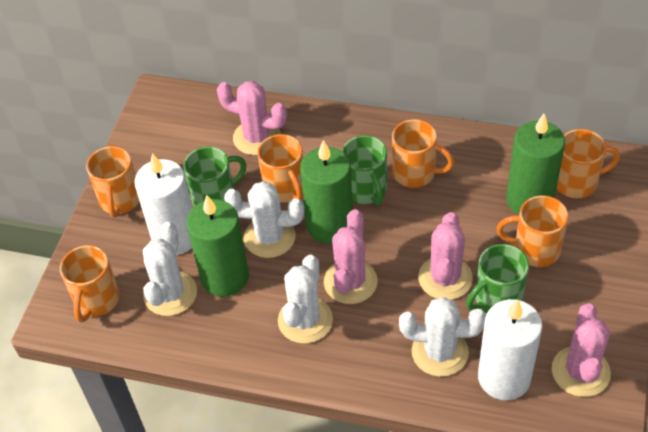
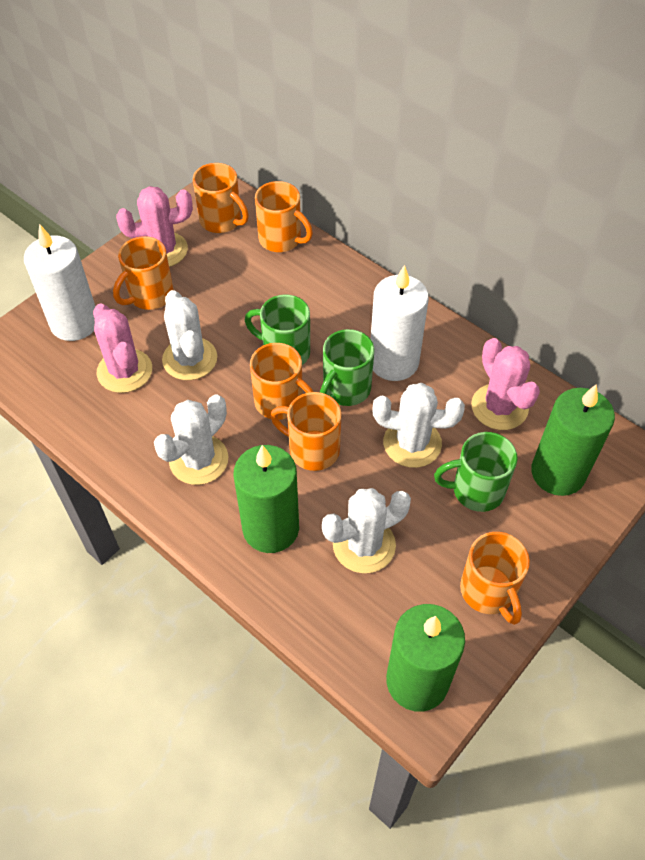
pink cactus: [217,81,287,155] [324,209,378,304] [418,212,473,300] [552,303,611,397] = 4 -> [93,304,152,393] [116,186,193,267] [471,338,540,430] = 3

